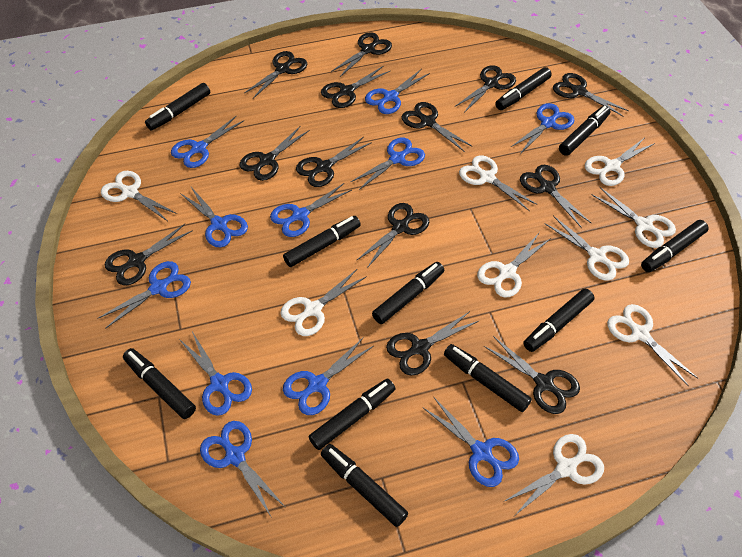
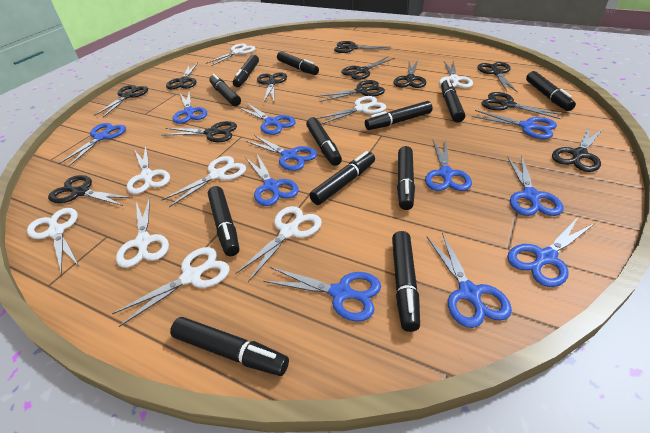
black marker: [123,348,196,419] [145,83,210,130] [283,216,361,267] [309,379,396,450] [321,444,408,527] [372,262,444,324] [444,344,532,412] [495,67,552,110] [523,288,595,352] [559,106,610,156] [641,220,709,272] = 11 -> [170,317,289,376] [208,186,239,256] [209,74,241,106] [233,55,259,87] [277,51,319,75] [306,117,342,166] [309,151,375,205] [365,101,433,130] [392,231,420,332] [397,146,415,210] [441,79,465,123] [526,71,576,111] = 12
black scissors: [105,224,193,285] [240,126,309,181] [244,51,307,99] [296,137,372,187] [321,66,390,108] [331,32,392,77] [356,203,429,268] [386,311,479,375] [402,102,473,152] [456,65,516,113] [484,336,580,414] [520,165,591,228] [553,73,629,116] = 13 -> [48,175,132,206] [94,85,148,117] [163,121,237,142] [166,63,198,89] [257,72,287,102] [316,80,385,102] [334,41,390,53] [341,56,395,80] [394,60,427,88] [477,62,518,93] [481,92,564,119] [552,125,603,172] = 12

